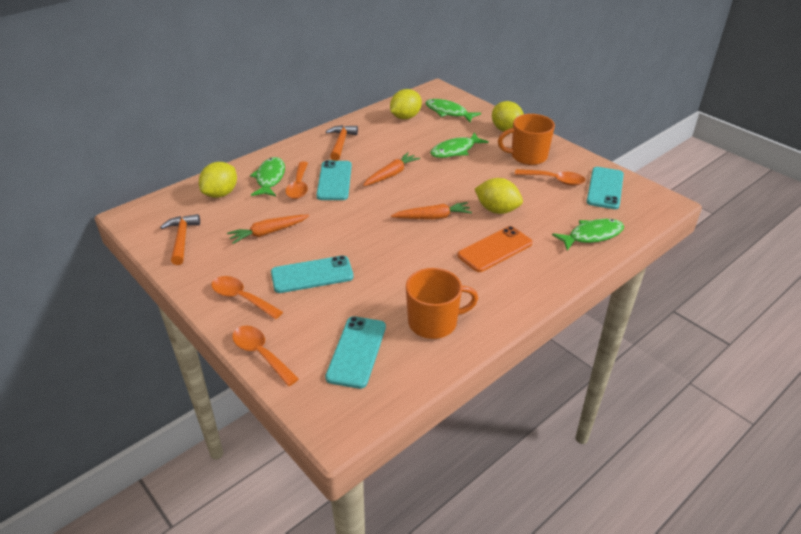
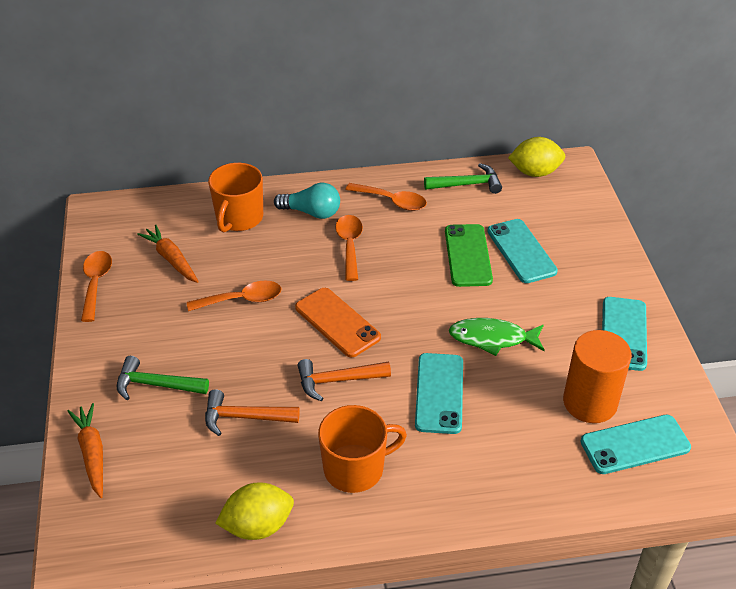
green fish: [250,157,285,196] [425,99,481,122] [430,132,489,158] [552,219,624,250] = 4 -> [449,318,545,356] = 1
green hammer: none = 0 -> [117,356,209,400] [424,163,502,194] = 2
green phone: none = 0 -> [445,224,493,287] = 1
orange carrot: [227,215,309,244] [363,152,420,186] [391,202,472,219] = 3 -> [68,403,103,498] [137,225,199,283] = 2
orange cylinder: none = 0 -> [563,330,632,423] = 1
turquoise light bulb: none = 0 -> [274,183,340,219] = 1
yellow lemon: [199,162,237,198] [390,89,422,119] [475,178,523,214] [492,101,524,132] = 4 -> [215,482,294,540] [508,137,565,177] = 2

